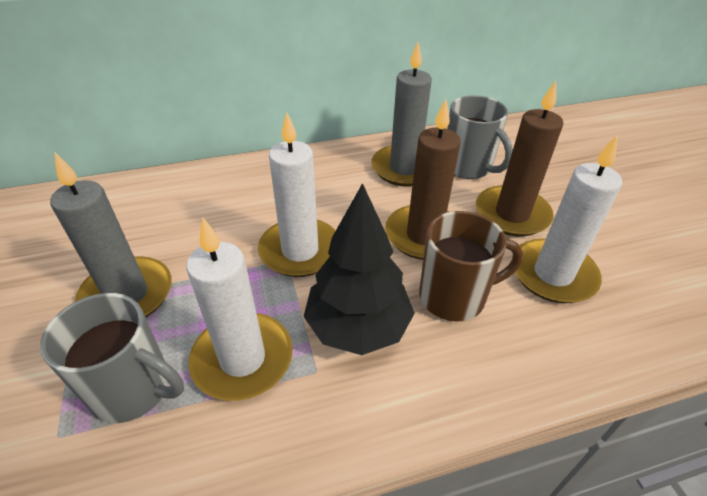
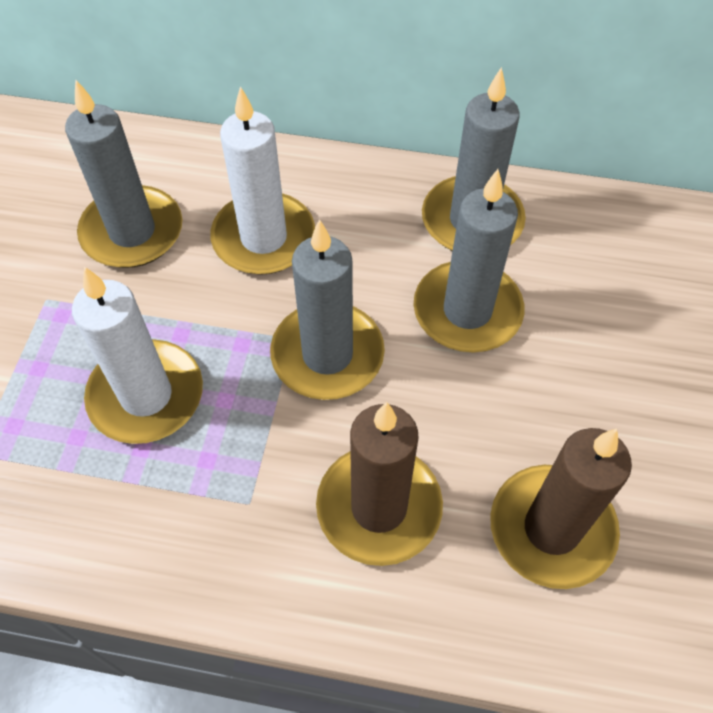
black tree: [303,183,415,355] = 1 -> none = 0
brown mug: [419,211,523,322] = 1 -> none = 0
grey candle: [50,153,172,317] [371,42,432,187] = 2 -> [65,79,182,268] [270,219,385,400] [414,169,524,353] [422,67,526,251] = 4
grey mug: [40,293,184,423] [447,95,513,179] = 2 -> none = 0
white candle: [186,218,293,401] [258,112,336,277] [512,136,622,303] = 3 -> [72,267,203,444] [210,86,315,275] = 2

